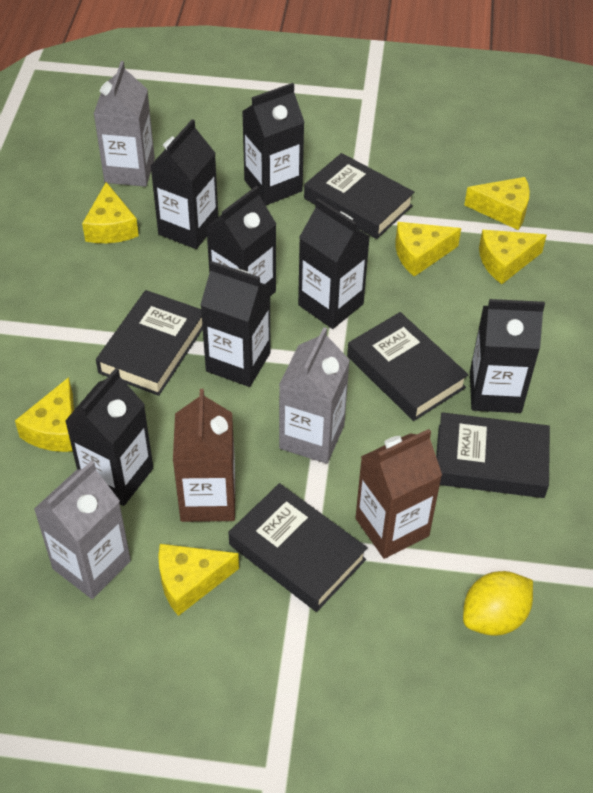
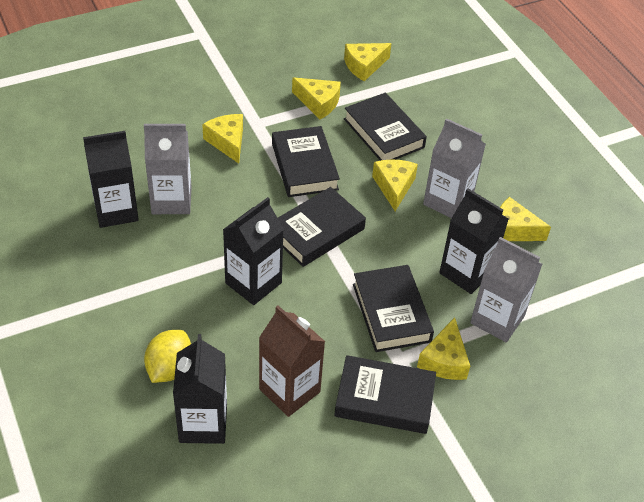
black carton: [65,368,153,506] [151,119,218,249] [200,261,270,387] [206,186,276,296] [242,83,305,206] [298,198,370,329] [470,299,545,413] = 7 -> [83,131,139,228] [173,334,227,444] [223,197,284,305] [439,188,508,294] = 4
brown carton: [173,389,235,522] [355,429,442,559] = 2 -> [259,305,325,417] = 1

